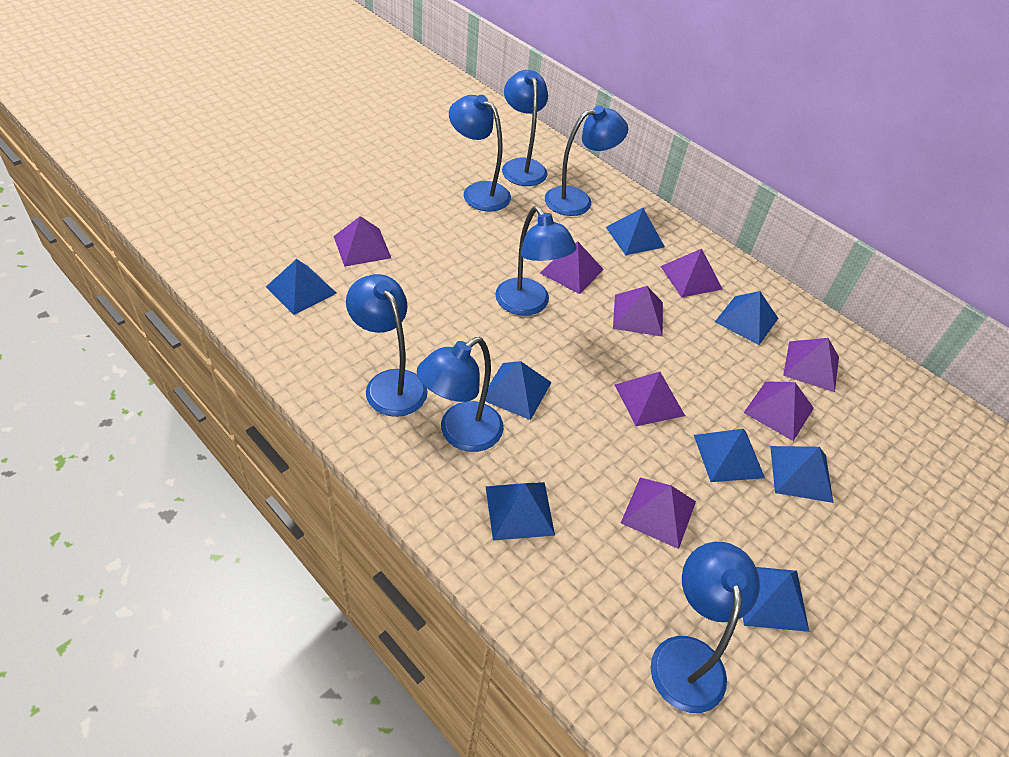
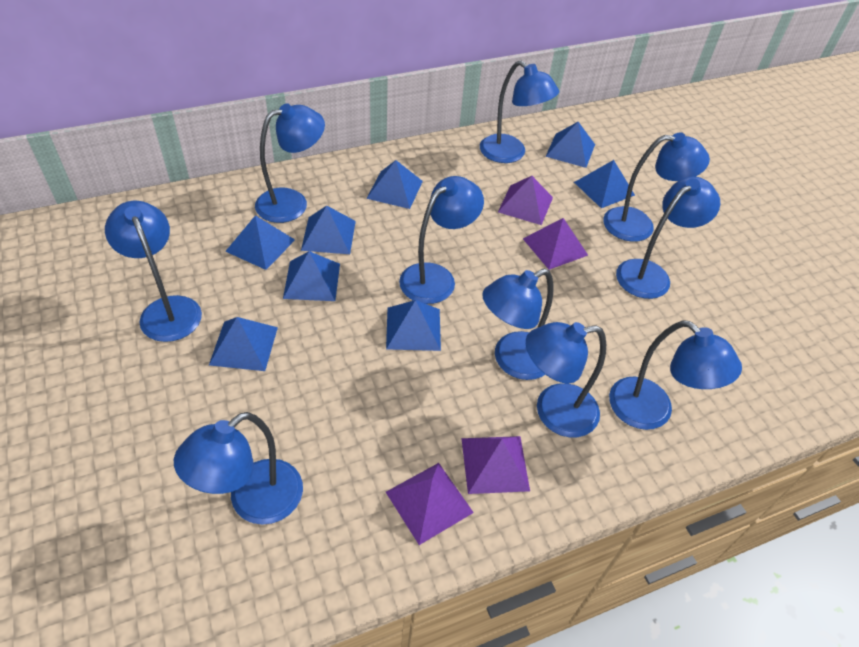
blue lamp: [346,274,428,417] [417,337,504,452] [449,95,511,212] [495,206,577,316] [502,70,548,186] [545,106,628,216] [651,542,760,713] = 7 -> [105,201,202,342] [174,412,303,525] [255,103,325,223] [399,176,484,304] [480,61,559,163] [482,269,553,380] [526,322,606,437] [603,133,710,242] [609,320,742,430] [616,177,720,299] = 10
purple pyramid: [334,216,391,267] [540,242,604,294] [613,286,663,337] [615,372,685,426] [621,477,696,549] [660,249,722,297] [744,381,814,441] [783,338,839,392] = 8 -> [386,463,474,545] [461,436,530,494] [498,176,553,225] [523,218,588,270] = 4

